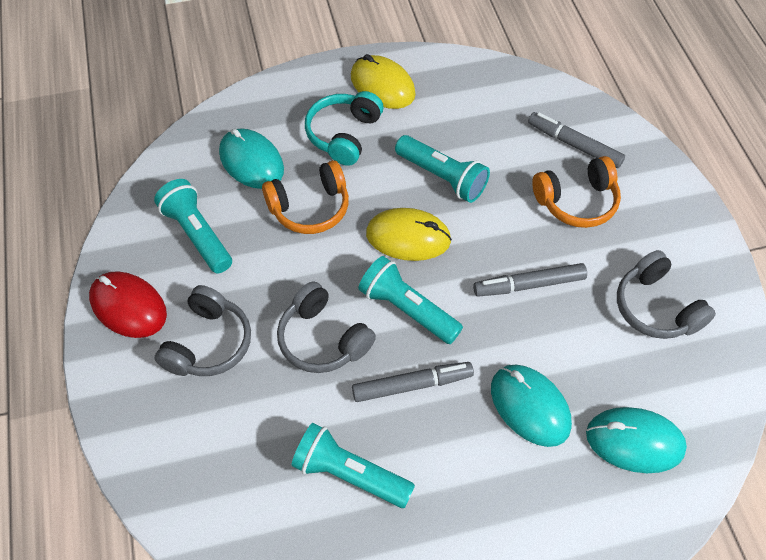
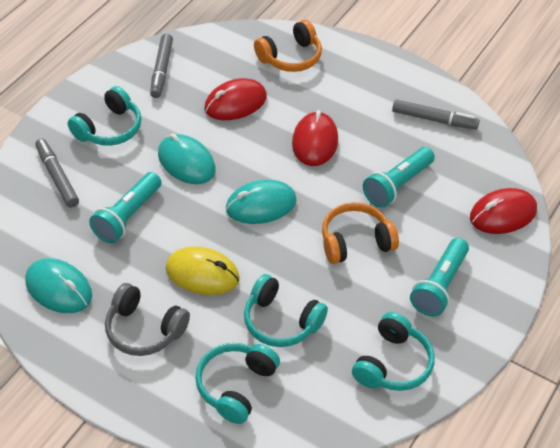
grey headphones: [154,285,251,376] [277,281,376,373] [617,250,716,339] = 3 -> [105,283,190,356] = 1
red mouse: [89,271,167,338] = 1 -> [204,78,267,120] [292,110,338,166] [470,188,537,234] = 3
turquoise flashlight: [154,179,232,274] [292,423,415,508] [358,256,463,344] [395,135,490,203] = 4 -> [89,172,161,243] [363,147,435,208] [410,238,469,316] = 3
turquoise headphones: [305,91,383,166] = 1 -> [68,86,141,146] [195,343,280,424] [244,274,328,347] [352,312,435,391] = 4
yellow mouse: [351,54,416,109] [366,208,452,261] = 2 -> [166,246,240,295] = 1

